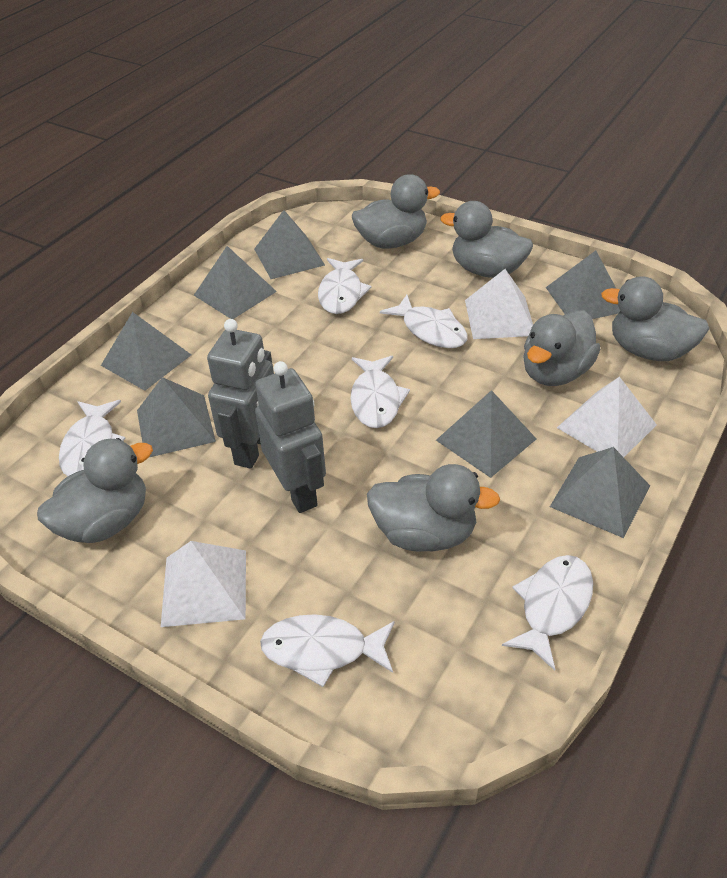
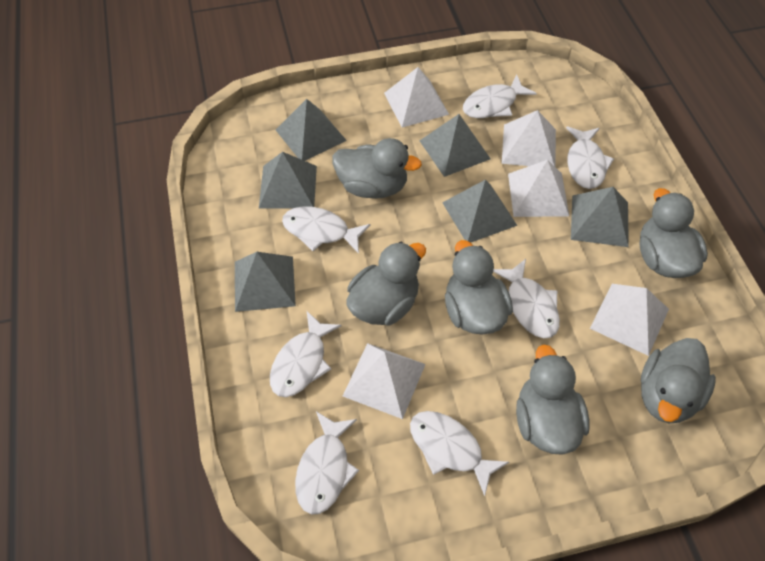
grey pyramid: [101,312,191,391] [137,377,216,457] [194,246,277,319] [254,210,325,279] [436,390,537,478] [546,251,620,319] [550,447,650,538] = 7 -> [235,252,296,312] [259,152,317,209] [276,99,347,161] [420,114,491,177] [442,179,517,243] [571,187,629,247] = 6
grey robot: [207,319,274,469] [255,361,326,513] = 2 -> none = 0
white fish: [59,400,126,476] [260,614,395,687] [318,258,372,314] [350,355,410,428] [380,295,467,348] [502,555,593,671] = 6 -> [270,311,341,397] [282,206,370,254] [295,411,359,515] [410,411,509,496] [463,75,537,118] [493,259,560,338] [566,126,614,189] = 7
white pyramid: [161,541,246,627] [465,269,533,339] [557,377,657,457] = 3 -> [343,343,425,419] [384,67,449,128] [502,110,556,166] [508,160,569,217] [590,284,669,356] = 5

